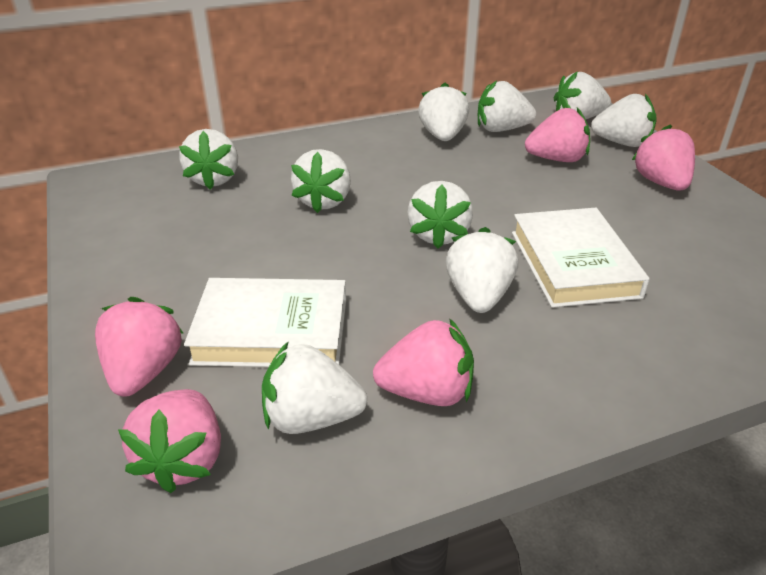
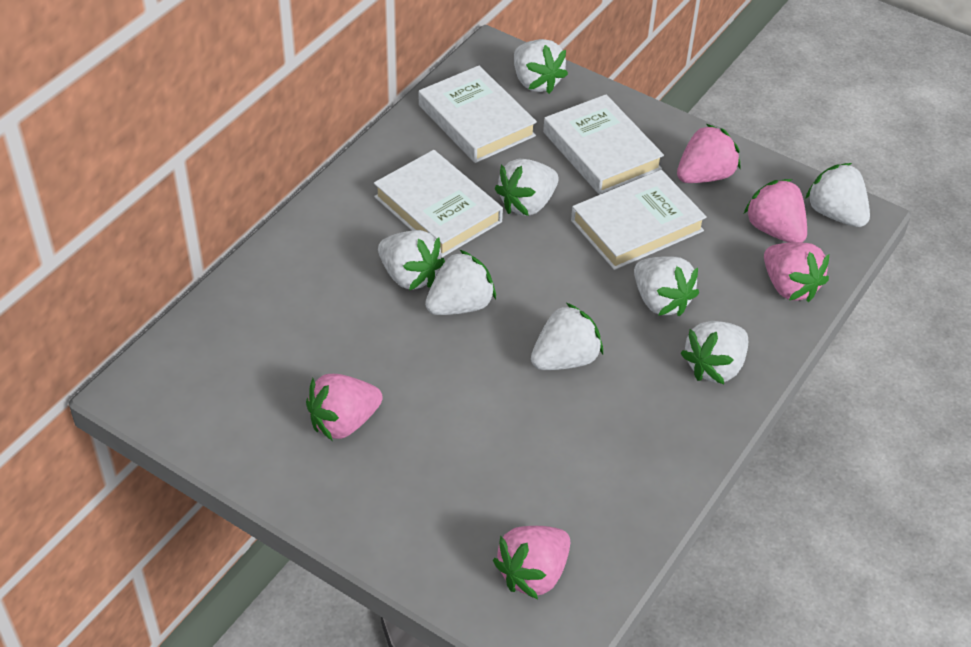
white book: [184,278,346,367] [512,208,650,308] = 2 -> [374,150,503,257] [419,66,537,163] [543,94,664,194] [571,170,707,270] = 4
white strawberry: [179,129,238,190] [262,341,367,434] [291,149,351,213] [407,181,473,249] [418,82,469,141] [446,227,518,313] [478,81,536,132] [554,71,611,119] [591,94,657,147] = 9 -> [378,230,445,290] [425,250,496,315] [494,159,559,216] [514,39,568,94] [531,303,603,370] [634,256,699,317] [681,321,748,384] [805,163,870,227] = 8

